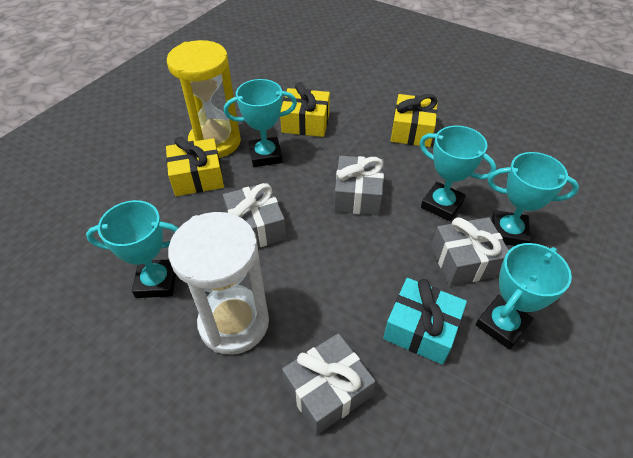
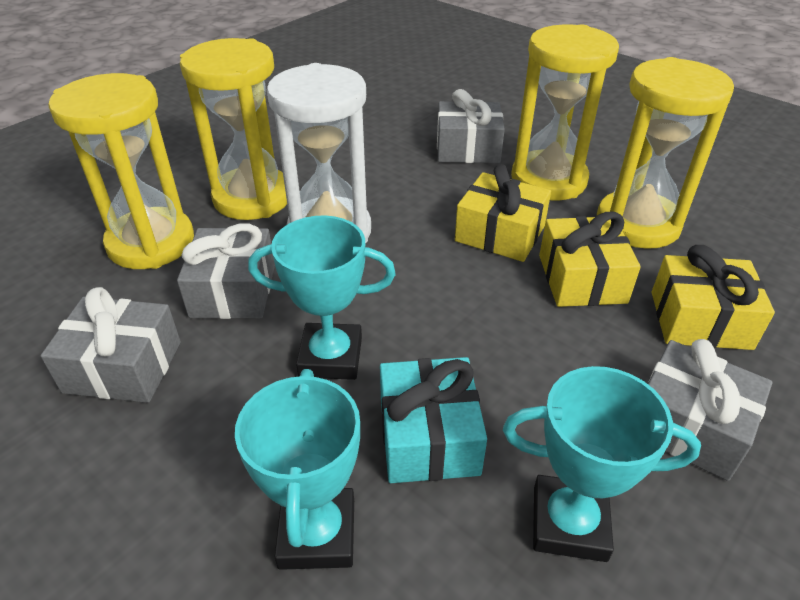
turquoise trophy: [86,200,178,298] [224,79,297,167] [419,126,497,221] [475,243,572,350] [488,152,579,246] = 5 -> [235,369,360,570] [248,215,396,380] [503,366,701,562] = 3
yellow hourglass: [167,40,241,158] = 1 -> [48,73,194,269] [180,38,287,220] [511,24,619,201] [597,57,734,249] = 4

